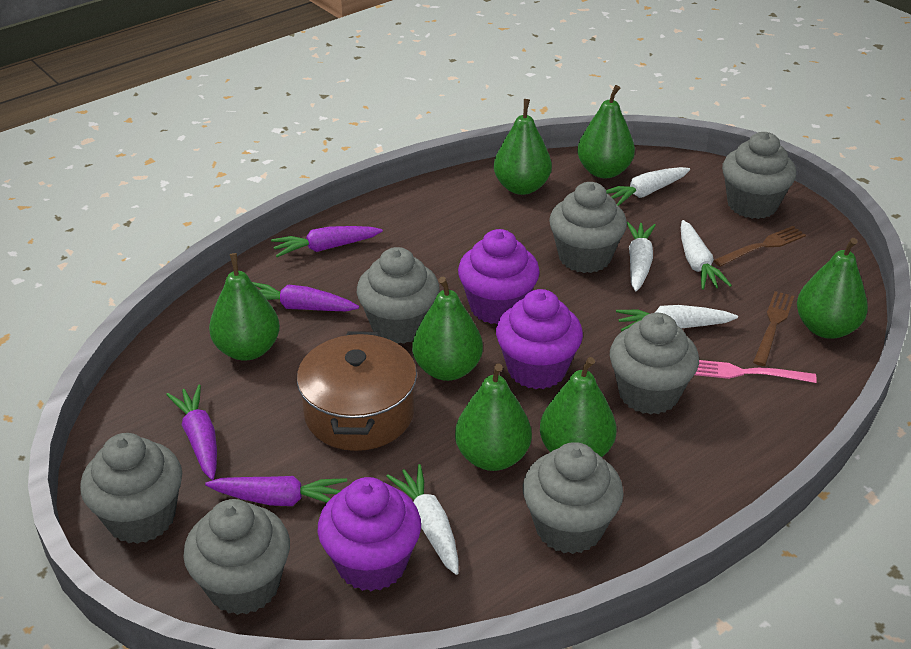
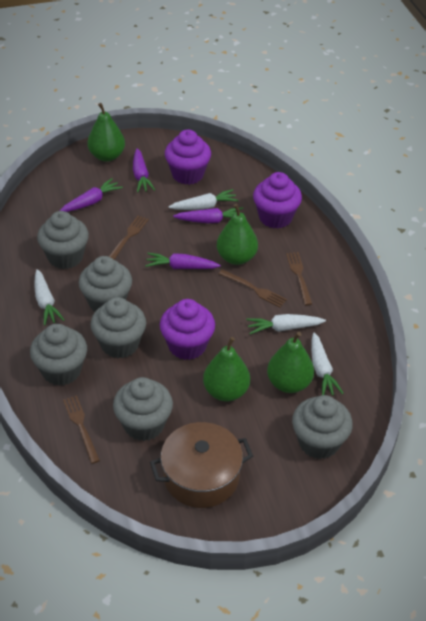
brown fork: [714,226,806,267] [753,291,794,366] = 2 -> [63,395,100,464] [109,216,149,260] [219,269,287,307] [286,252,312,305] = 4
green pear: [209,253,280,361] [412,277,483,381] [455,364,532,471] [494,99,552,195] [540,357,616,457] [577,85,635,178] [797,238,868,339] = 7 -> [87,103,125,162] [203,337,250,401] [217,203,258,265] [267,331,314,393] = 4
grey cupcake: [80,433,182,544] [183,499,290,615] [357,247,440,344] [523,442,624,554] [549,182,627,273] [610,313,699,415] [722,132,796,219] = 7 -> [30,324,87,386] [37,211,89,269] [79,256,132,312] [91,297,146,358] [113,377,173,441] [292,395,353,459] = 6
pink fork: [695,360,817,383] = 1 -> none = 0
white carrot: [386,464,459,575] [606,167,690,206] [616,305,738,331] [627,222,656,291] [681,220,732,290] = 5 -> [34,269,64,326] [169,189,239,210] [246,314,326,334] [311,333,344,396] = 4

